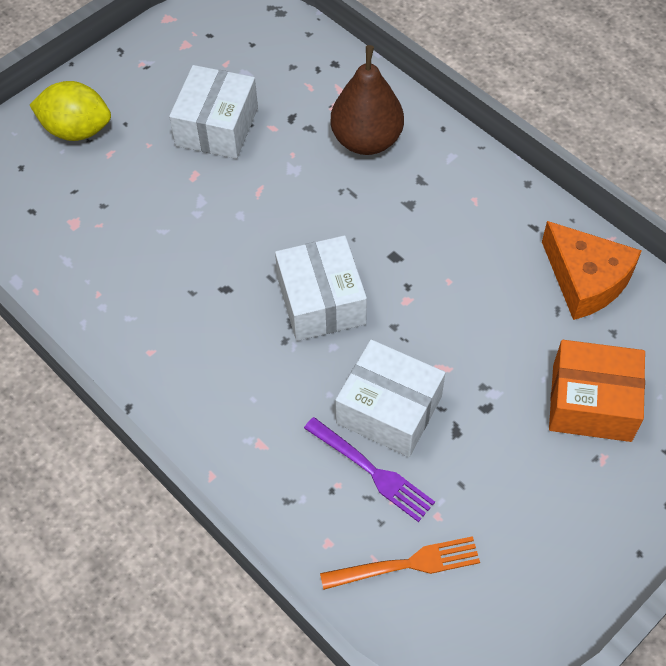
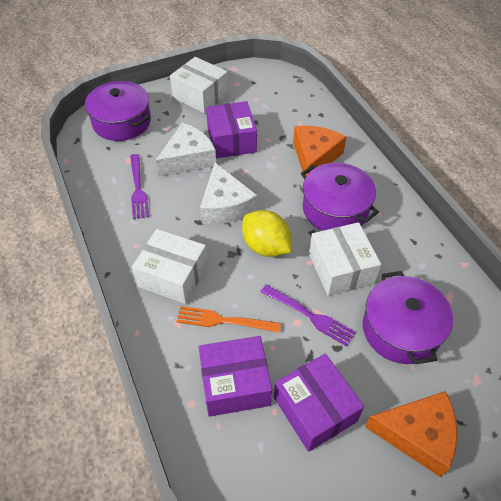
brown pear: [331,45,404,155] = 1 -> none = 0
orange box: [549,340,645,442] = 1 -> none = 0
orange cheese: [542,221,642,320] = 1 -> [293,126,346,176] [365,391,457,477] = 2
purple box: none = 0 -> [199,336,272,417] [206,101,257,158] [274,354,364,452] = 3
purple fork: [304,417,435,522] = 1 -> [130,154,149,219] [261,285,356,346] = 2
purple pot: none = 0 -> [85,81,151,141] [301,163,379,231] [363,271,453,364] = 3
white cheese: none = 0 -> [156,123,216,176] [200,163,257,224] = 2

